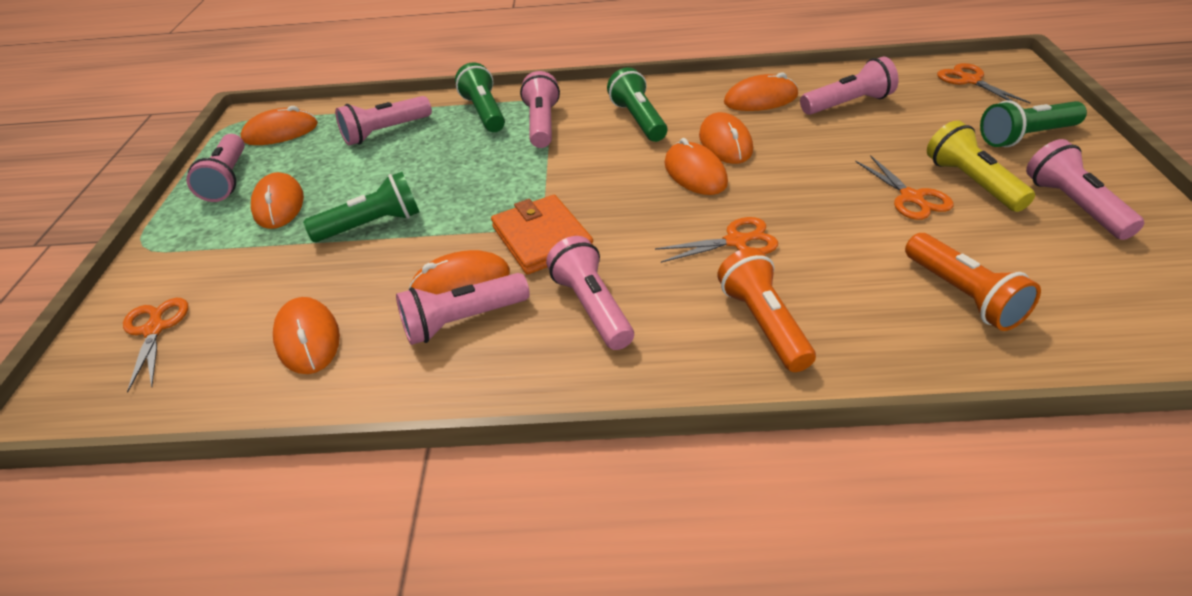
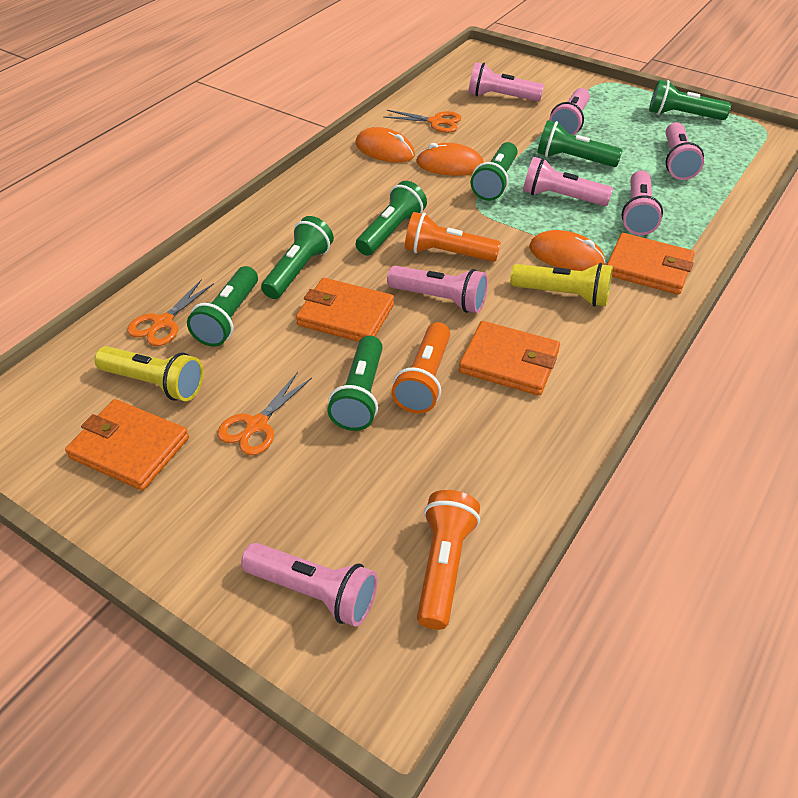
green flashlight: [303,172,419,242] [455,62,505,132] [607,67,667,142] [980,100,1087,147] = 4 -> [187,266,258,347] [261,216,334,299] [327,336,383,431] [356,181,427,256] [471,142,518,201] [537,120,623,167] [649,80,731,120] = 7
orange flashlight: [717,248,816,372] [905,233,1041,331] = 2 -> [391,322,450,413] [405,212,501,262] [417,490,480,630] = 3
orange mouse: [240,106,318,145] [251,172,304,229] [273,297,340,374] [409,250,510,295] [664,138,728,195] [699,112,753,164] [724,72,798,111] = 7 -> [356,127,415,163] [416,143,484,176] [529,230,606,271] = 3
orange scissors: [123,298,188,392] [655,217,778,263] [855,155,954,220] [937,63,1031,103] = 4 -> [127,279,214,346] [217,372,312,455] [384,110,462,133] = 3
orange wallet: [491,195,593,275] = 1 -> [65,399,189,490] [296,278,394,342] [459,321,560,396] [607,233,695,295] = 4
yellow flashlight: [927,120,1035,212] = 1 -> [94,346,204,401] [510,263,613,307] = 2

